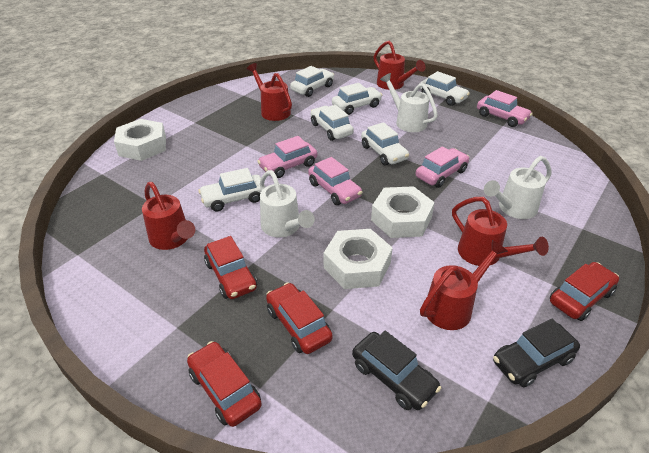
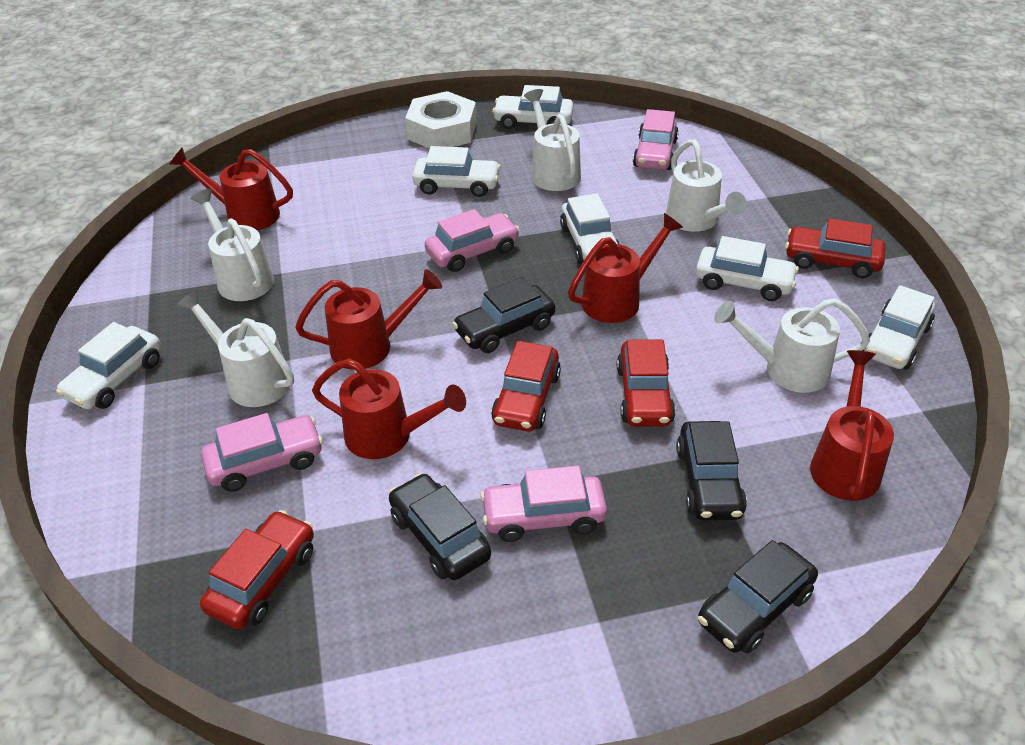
black car: [352,331,441,410] [493,319,580,387] = 2 -> [389,473,491,580] [452,277,555,353] [676,421,747,521] [698,540,818,654] = 4
white nut: [114,119,166,161] [324,229,393,289] [371,186,435,238] = 3 -> [405,91,477,149] = 1
white watering can: [260,170,315,237] [380,73,438,132] [484,156,552,219] = 3 -> [177,289,294,407] [191,189,274,301] [524,89,581,191] [666,140,746,232] [714,298,870,393] = 5

